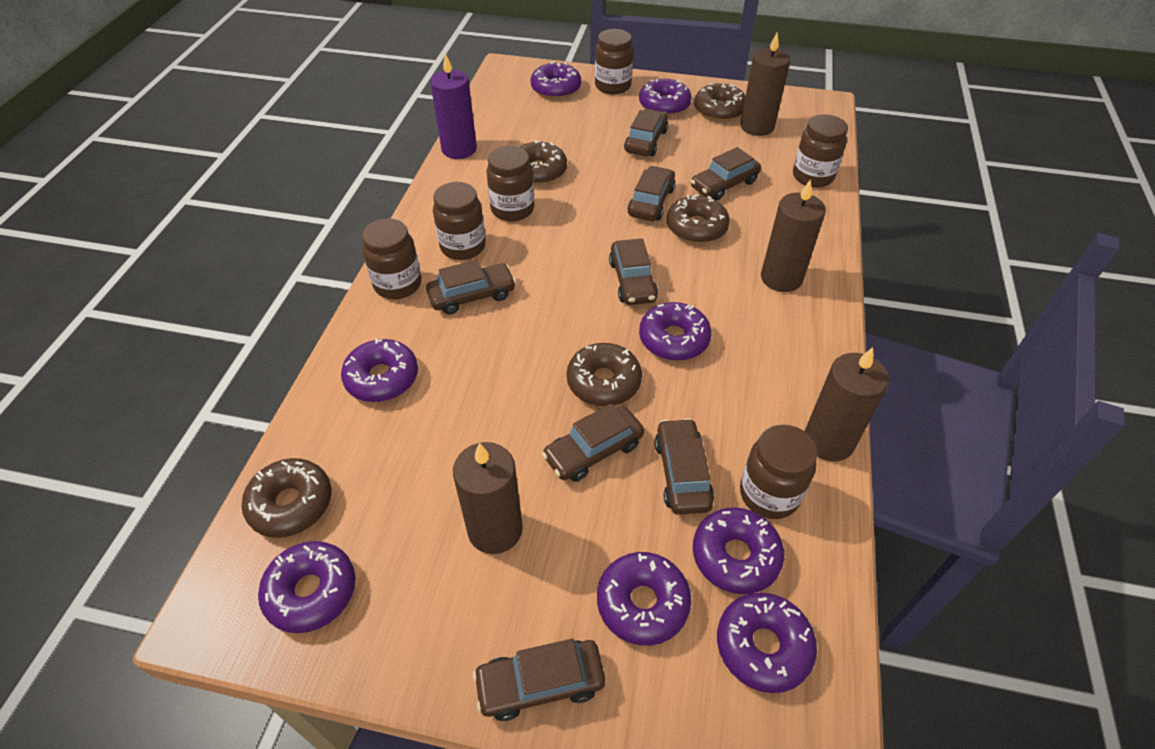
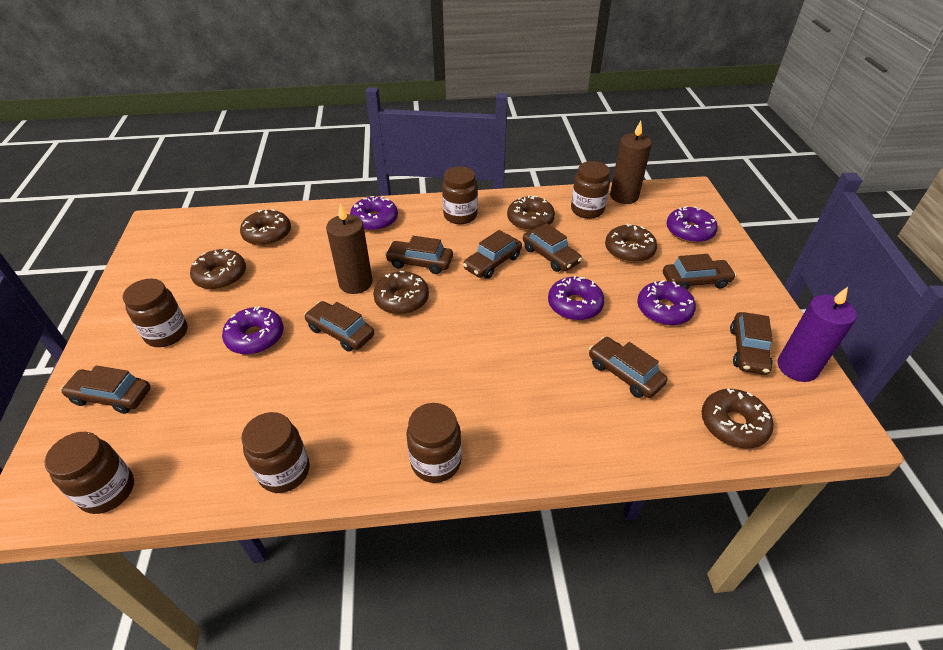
brown candle: [453,442,523,554] [740,32,790,136] [761,179,826,292] [805,347,889,462] = 4 -> [326,203,373,294] [610,121,652,204] = 2
brown donut: [241,458,332,538] [519,140,567,184] [567,343,642,406] [667,194,730,243] [694,83,746,121] = 5 -> [190,249,246,290] [240,209,291,246] [373,271,429,314] [507,195,555,231] [605,224,657,263] [702,389,774,449] = 6
purple donut: [258,541,356,633] [341,338,418,402] [530,61,581,99] [597,552,691,646] [639,79,692,116] [639,302,712,361] [693,507,784,594] [717,593,817,693] = 8 -> [222,306,284,355] [350,196,398,231] [548,276,605,320] [637,280,696,325] [666,206,718,243] = 5

